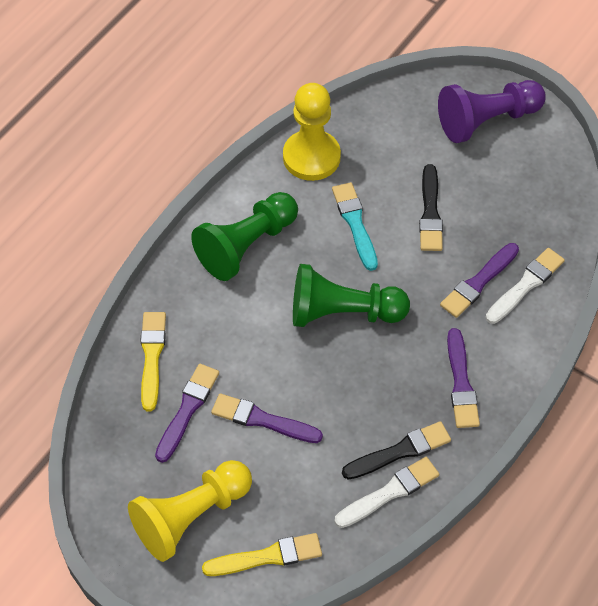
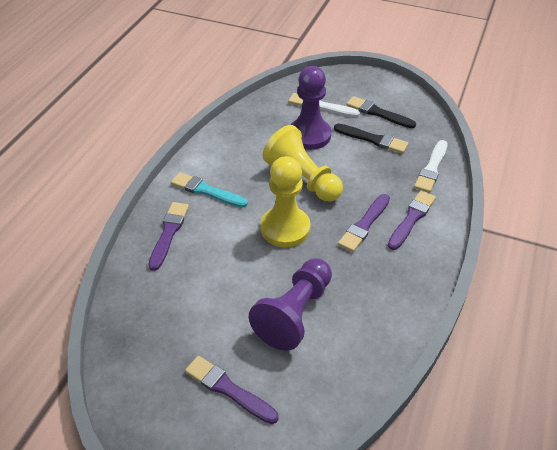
green pawn: [191,192,298,281] [293,264,410,327] = 2 -> none = 0
purple pawn: [438,80,546,143] = 1 -> [249,258,332,351] [290,66,332,150] = 2
yellow brush: [140,312,166,411] [202,533,322,576] = 2 -> none = 0

